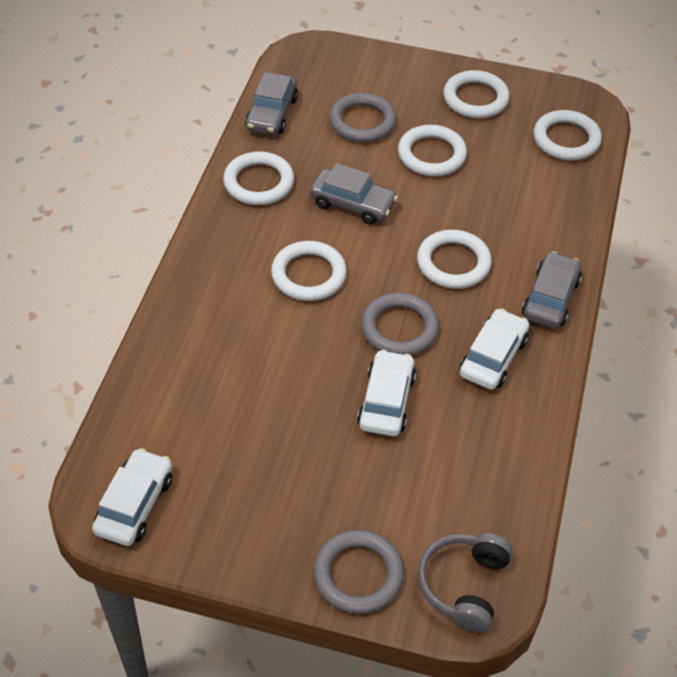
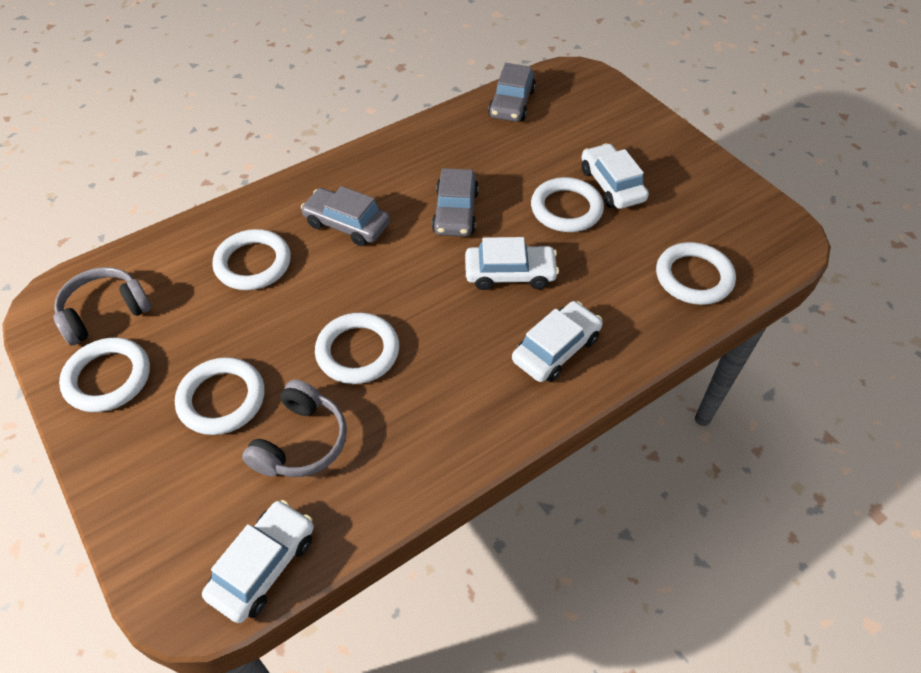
grey headphones: [418,533,512,632] = 1 -> [53,267,152,345] [242,380,347,477] = 2
grey ring: [313,530,404,614] [329,93,397,143] [361,293,439,356] = 3 -> none = 0
white car: [92,448,172,546] [357,350,416,436] [460,308,529,390] = 3 -> [202,500,314,623] [465,237,559,290] [512,301,603,382] [581,143,649,209] = 4

